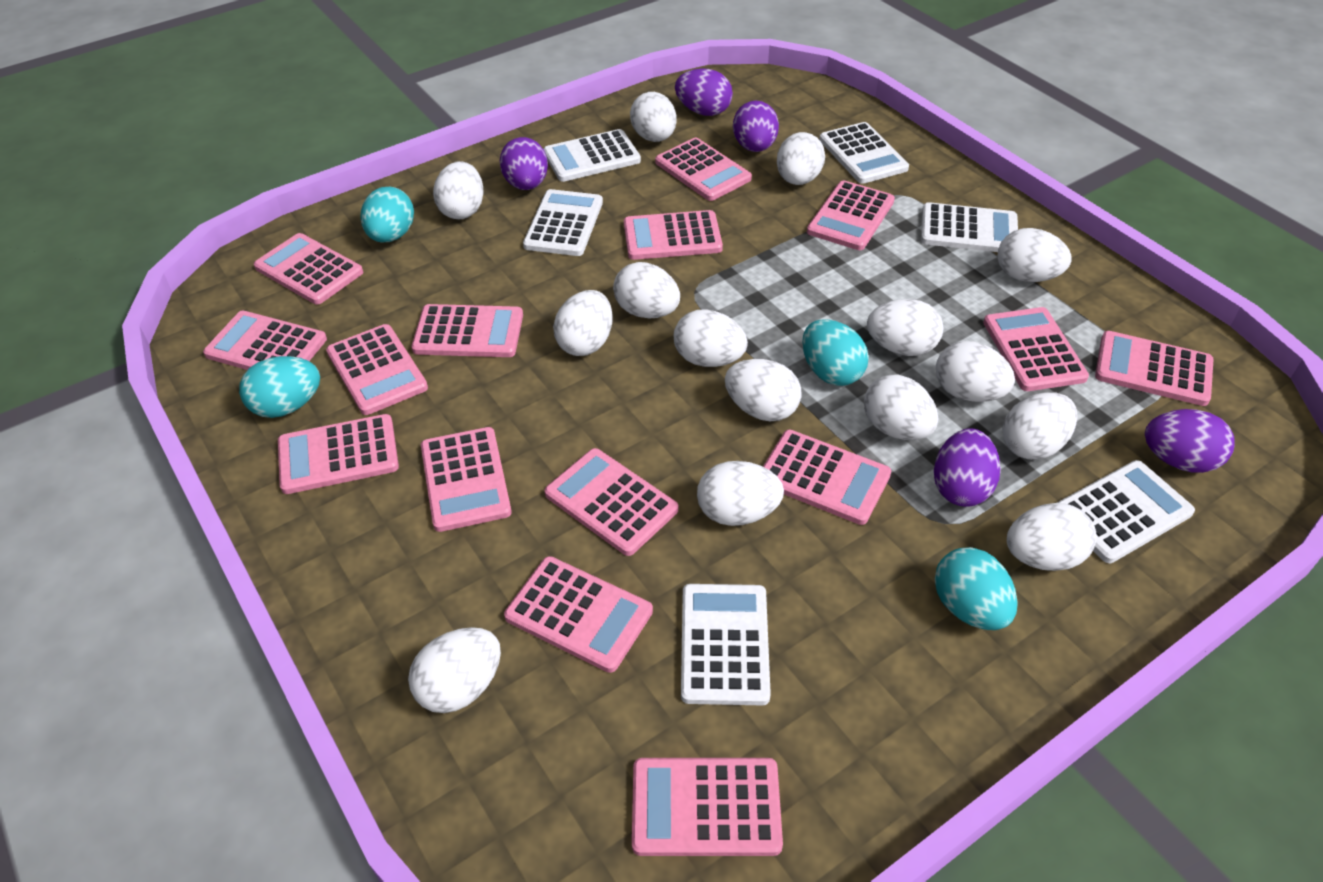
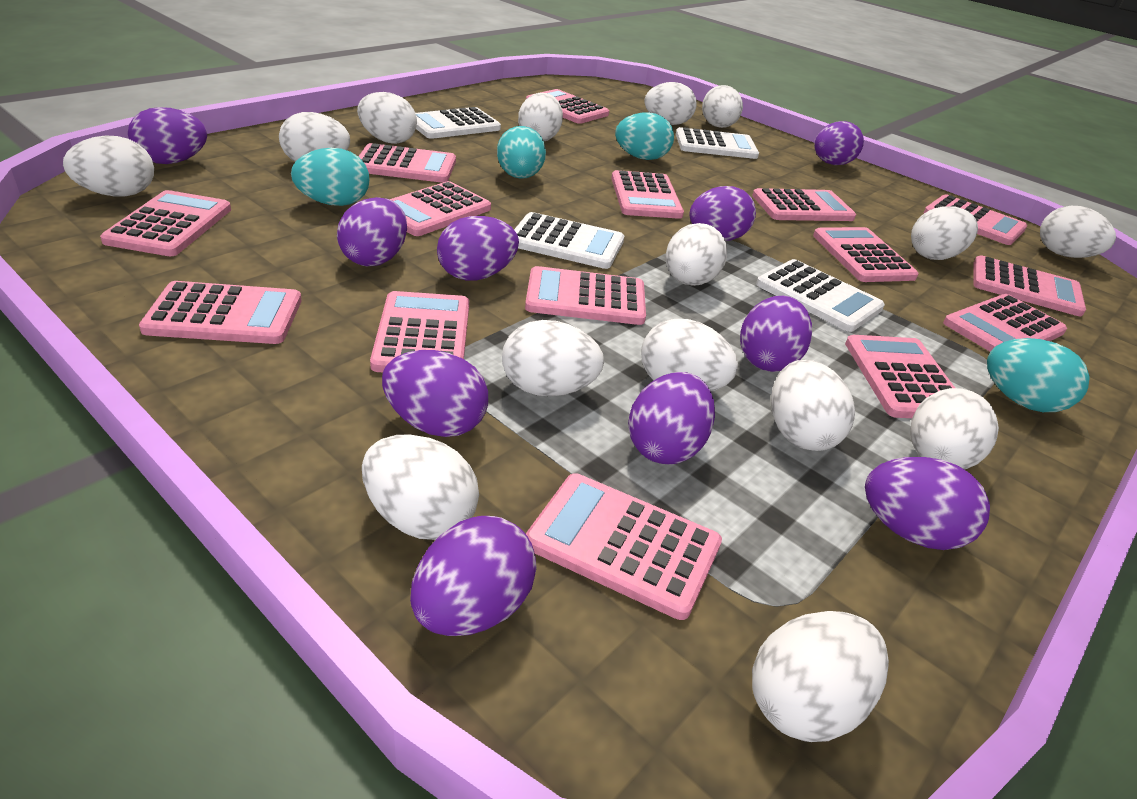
purple egg: [500,137,548,190] [675,68,733,116] [733,101,779,152] [934,428,1001,507] [1145,409,1235,473] = 5 -> [128,107,207,164] [337,197,407,266] [382,350,488,437] [410,516,537,636] [437,216,519,281] [628,372,715,465] [690,186,756,241] [740,296,812,372] [814,121,864,165] [865,457,990,550] = 10
white calculator: [523,189,603,256] [544,129,641,182] [681,584,771,705] [819,122,909,184] [921,202,1018,252] [1057,460,1195,563] = 6 -> [415,107,501,139] [514,212,624,269] [676,127,759,159] [756,259,885,332] = 4

